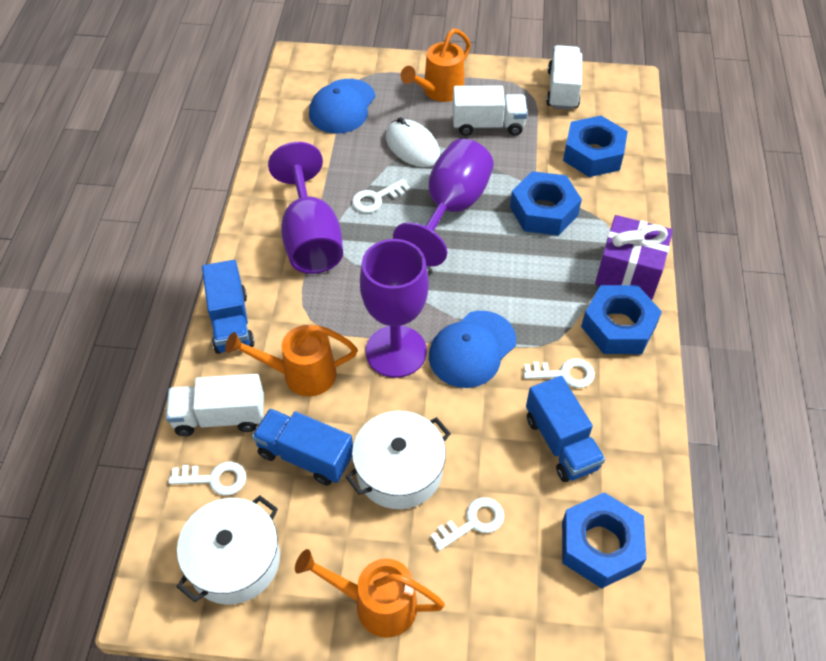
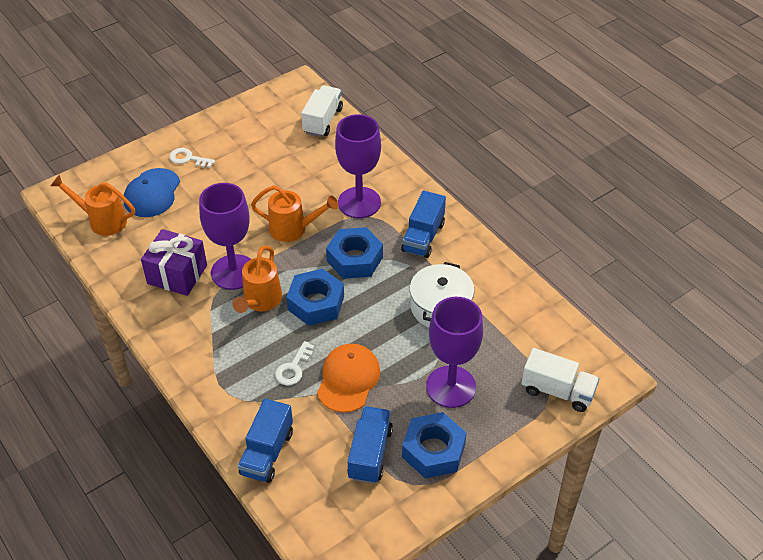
blue cap: [309,79,376,133] [429,311,516,388] = 2 -> [124,168,180,217] = 1
blue nut: [510,171,582,236] [562,492,647,588] [563,116,628,177] [581,285,662,354] = 4 -> [286,269,344,326] [326,227,383,279] [402,412,467,478] = 3
orange cap: none = 0 -> [317,344,380,413] = 1
white key: [169,462,246,495] [352,179,410,213] [431,497,504,551] [523,358,595,388] = 4 -> [169,148,215,168] [275,341,315,386] = 2
white mouse: [386,117,440,167] = 1 -> none = 0
white pot: [177,496,280,605] [346,411,451,509] = 2 -> [410,262,475,328] = 1
white truck: [166,374,264,436] [452,86,528,136] [546,45,582,110] = 3 -> [301,85,343,137] [521,348,600,412] = 2

